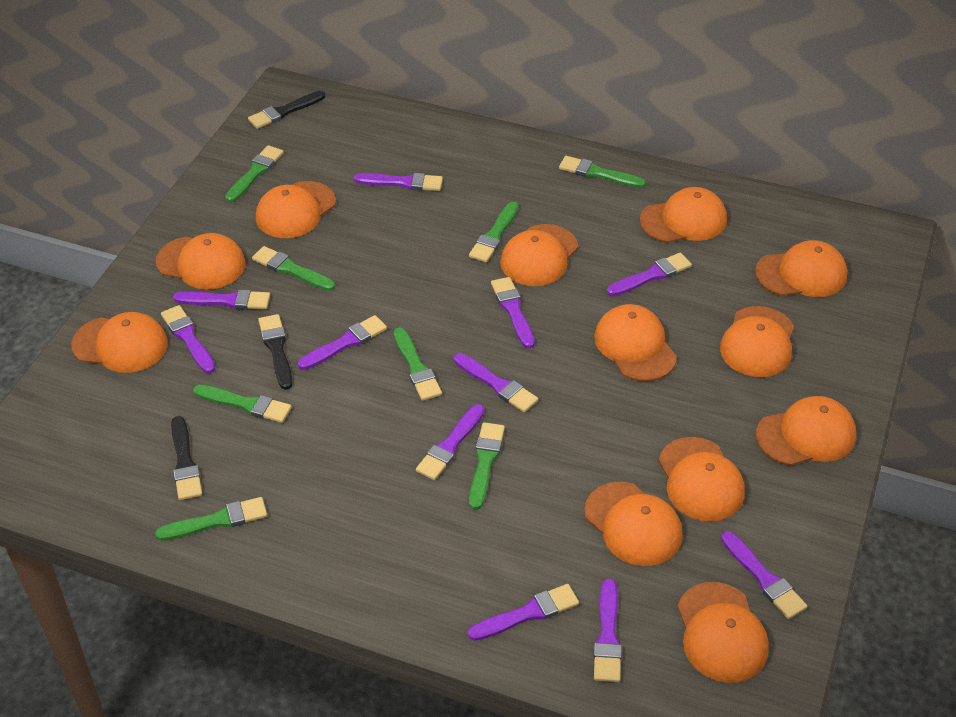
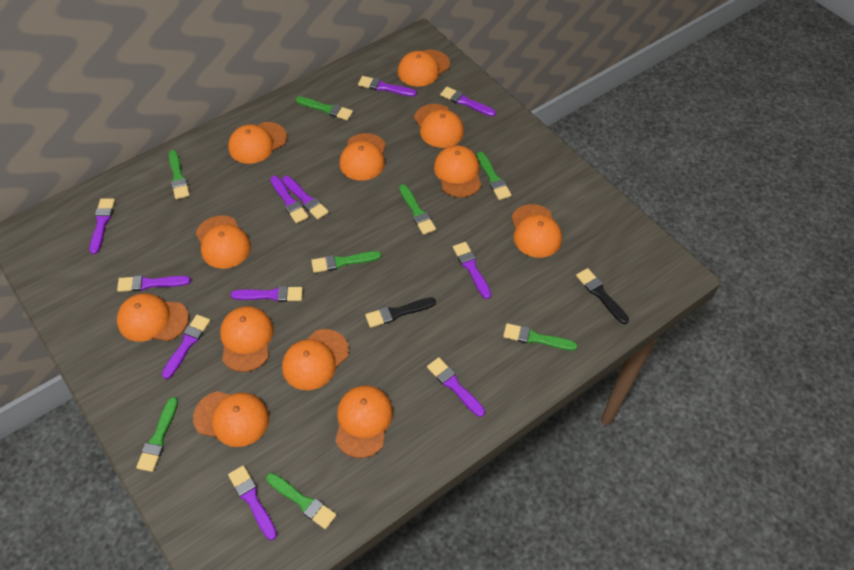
black brush: [171,416,202,500] [248,91,325,129] [258,314,293,390] = 3 -> [365,297,436,328] [576,268,629,324] = 2

